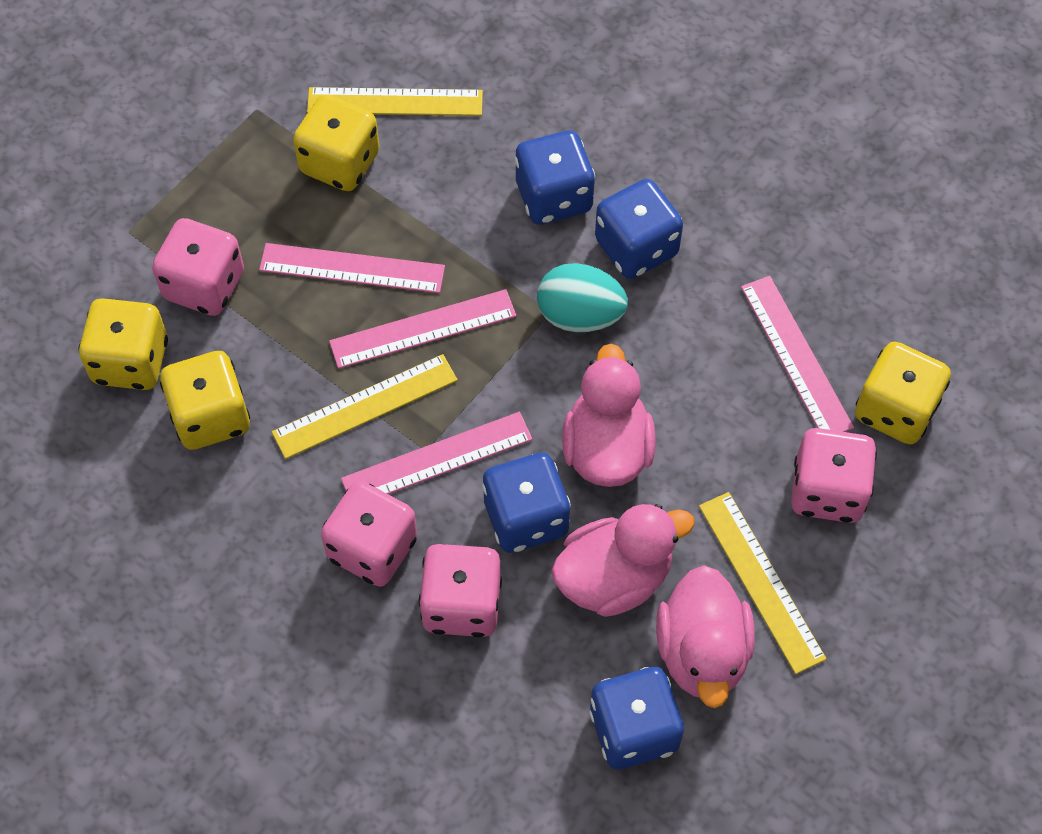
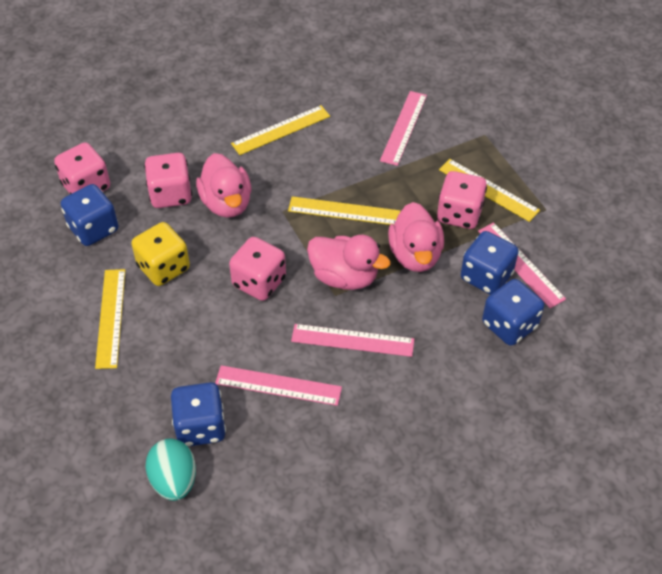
yellow dice: [78,298,168,390] [160,351,250,450] [293,94,380,191] [855,342,951,444] = 4 -> [131,222,190,286] = 1
yellow ruler: [272,354,458,459] [307,87,483,116] [699,492,826,674] = 3 -> [95,269,126,369] [231,105,330,155] [288,196,400,225] [439,159,540,222] = 4

